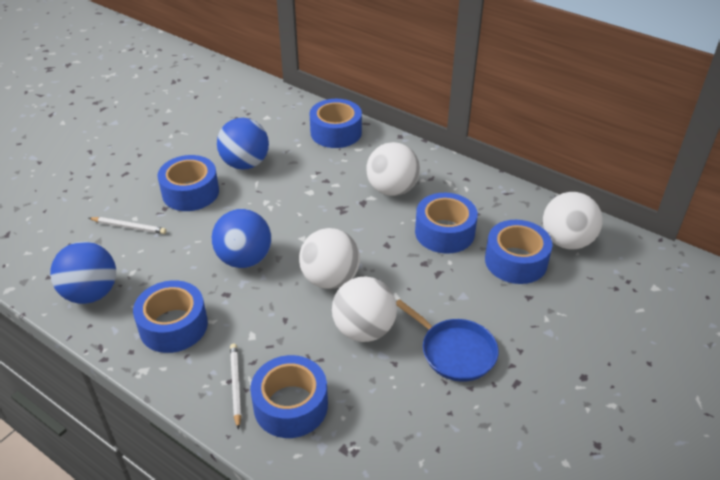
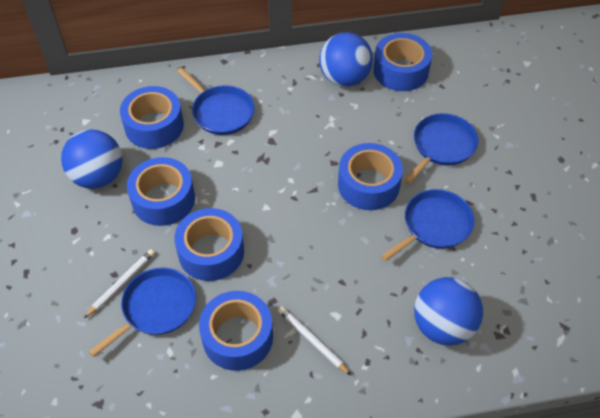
blue pan: [396,299,499,382] = 1 -> [88,268,196,357] [177,67,255,135] [381,189,474,261] [404,113,478,183] = 4
white ball: [299,228,360,289] [332,277,397,342] [366,142,420,196] [543,192,603,249] = 4 -> none = 0

